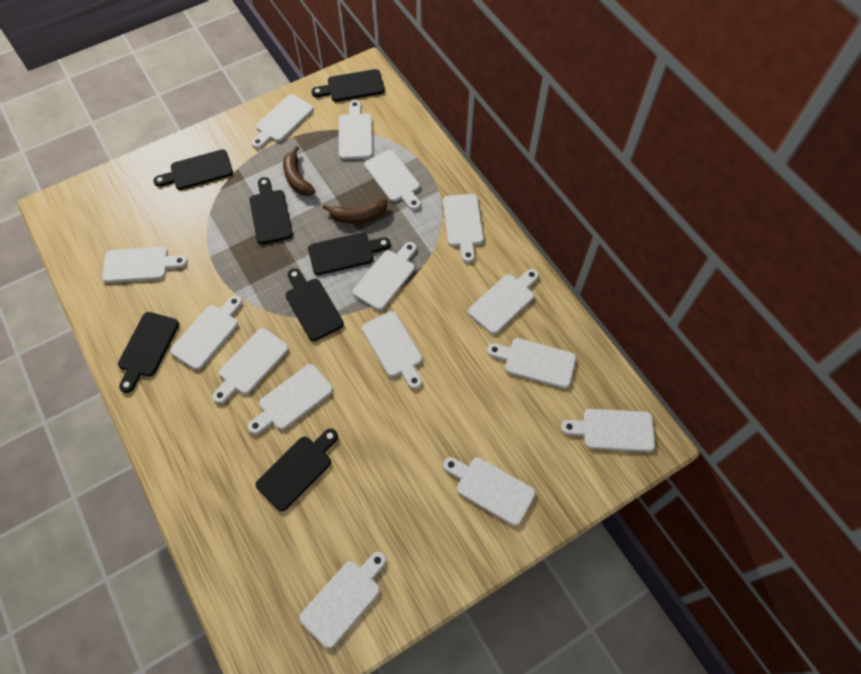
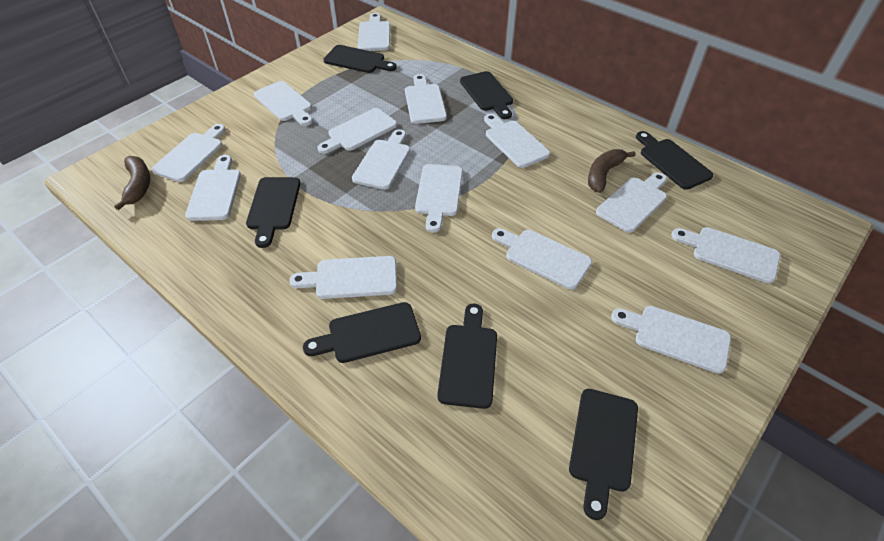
white cutting board: [102,247,188,283] [170,296,242,370] [213,328,289,404] [248,364,333,434] [252,94,313,149] [299,552,386,648] [339,100,373,160] [353,242,417,310] [362,311,422,389] [364,150,421,210] [443,194,484,263] [443,457,535,526] [468,269,539,334] [487,338,576,388] [561,409,655,452] = 15 -> [151,124,226,182] [185,155,241,221] [254,81,313,126] [289,256,397,299] [318,108,397,154] [352,129,410,190] [358,13,390,51] [405,74,447,124] [415,164,463,233] [484,114,550,168] [492,228,592,290] [596,172,667,233] [611,306,731,374] [671,227,780,284] = 14

